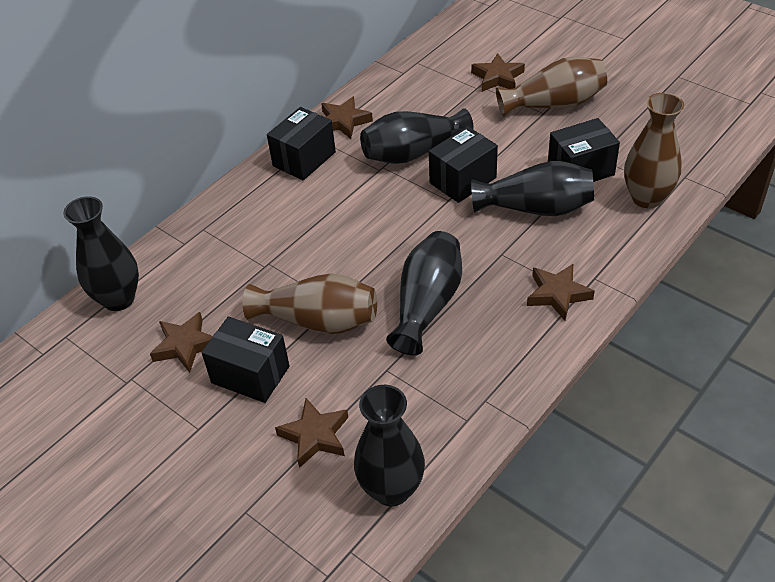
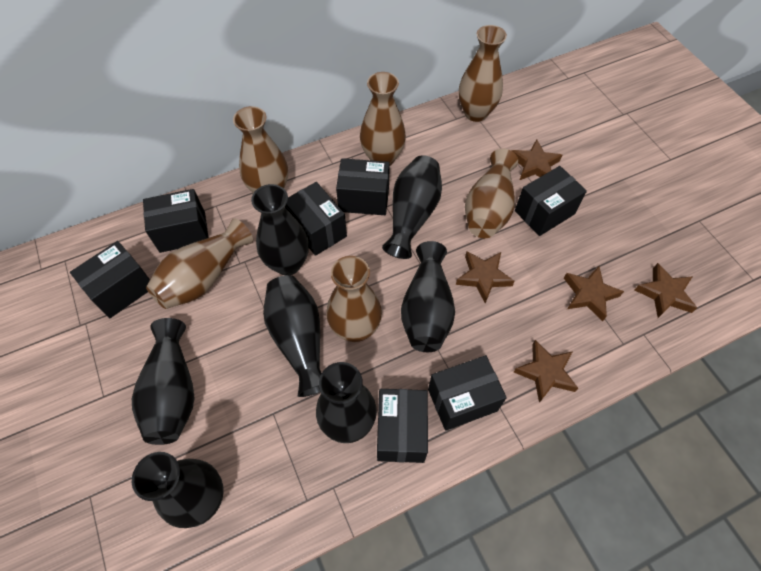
black box: [201,317,290,403] [267,107,336,181] [429,126,498,203] [548,118,620,182] = 4 -> [70,241,150,318] [143,189,209,253] [285,182,347,256] [336,158,390,215] [377,389,428,463] [428,355,507,431] [515,166,587,236] = 7
black vase: [63,196,139,311] [354,385,425,506] [360,108,474,164] [386,231,462,355] [471,161,594,216] = 5 -> [132,318,195,445] [132,452,224,528] [251,184,309,275] [263,275,322,397] [316,362,377,443] [382,155,442,259] [401,241,455,352] = 7
brown vase: [242,273,377,334] [496,56,607,117] [624,93,684,208] = 3 -> [146,218,253,309] [233,106,288,193] [326,256,382,342] [360,72,406,166] [459,25,507,122] [465,149,518,238] = 6

